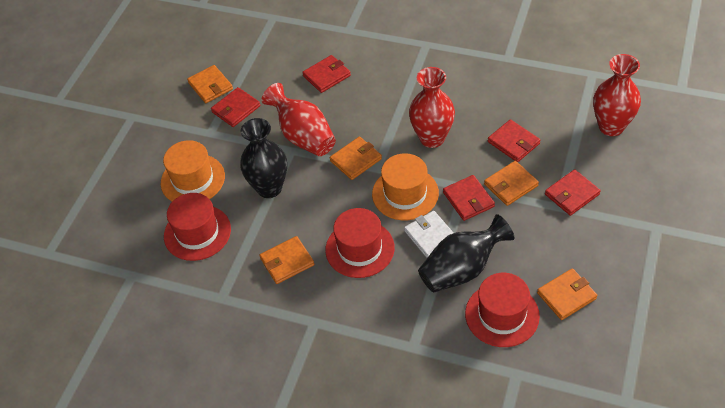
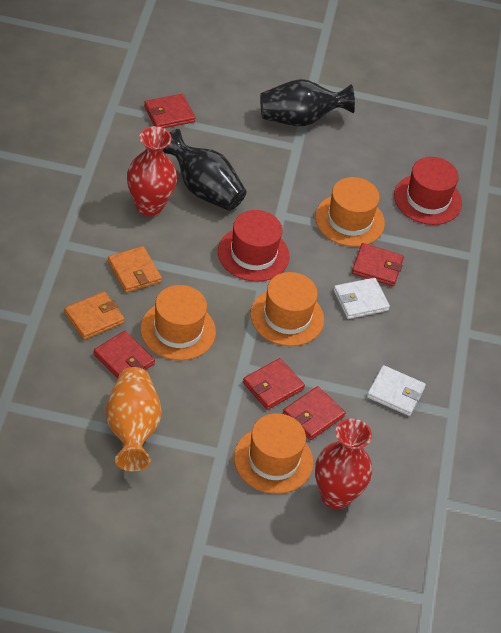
orange hat: [161,140,225,201] [372,153,439,220] = 2 -> [140,285,216,360] [234,413,313,494] [250,272,324,346] [315,177,385,247] = 4
orange vase: none = 0 -> [105,367,162,471] = 1
orange wallet: [187,65,233,103] [259,236,314,284] [330,137,382,180] [484,161,539,206] [537,268,597,320] = 5 -> [64,292,125,340] [108,246,162,293] = 2
red hat: [164,193,231,261] [325,208,395,278] [465,273,540,347] = 3 -> [218,210,289,282] [394,157,462,225] = 2
red vase: [261,83,336,156] [409,67,455,148] [593,54,641,136] = 3 -> [127,126,177,216] [315,418,372,509] = 2
white wallet: [404,211,454,258] = 1 -> [334,278,390,319] [367,365,426,416] = 2

